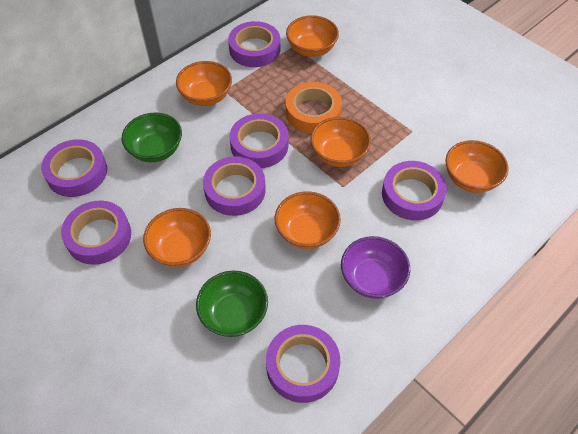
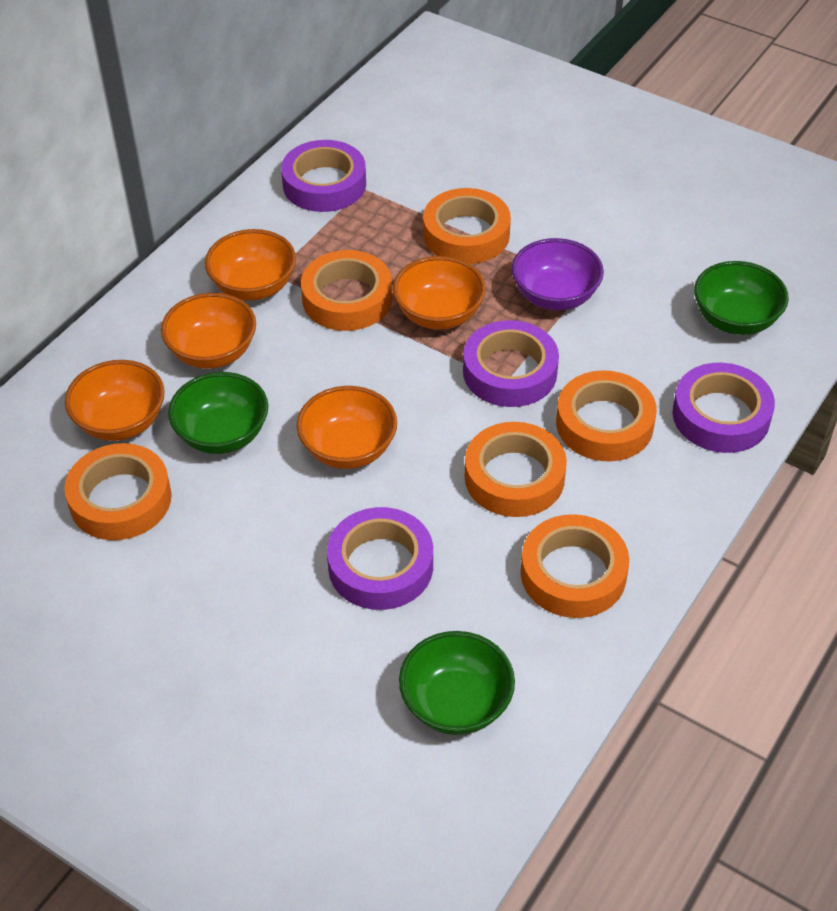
green bowl: [121,112,182,162] [196,271,268,337] = 2 -> [168,372,268,454] [399,631,515,735] [694,261,789,335] = 3
orange bowl: [143,208,211,267] [176,61,232,106] [275,191,341,249] [286,15,339,57] [310,117,371,167] [445,140,509,193] = 6 -> [65,360,165,441] [161,293,256,369] [205,229,296,301] [296,386,397,469] [393,256,486,330] = 5
orange tape: [286,82,342,134] = 1 -> [64,443,172,540] [301,250,392,331] [423,188,511,264] [465,422,567,517] [521,514,629,618] [556,370,657,461] = 6
purple tape: [41,139,107,197] [61,201,131,265] [203,156,266,216] [228,21,280,67] [230,113,288,168] [266,325,340,403] [382,161,447,220] = 7 -> [281,140,366,212] [327,507,433,610] [463,320,559,407] [672,363,775,453] = 4

